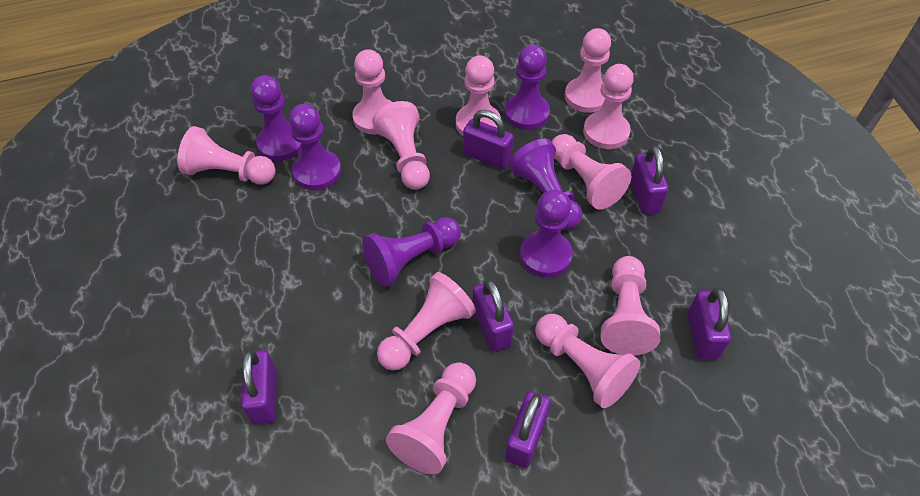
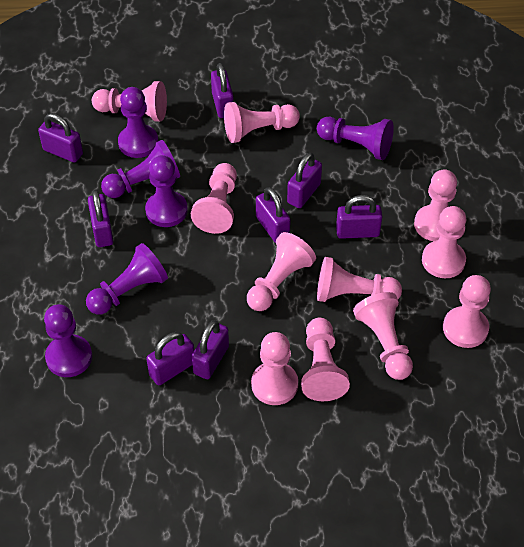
purple padlock: [241,350,277,424] [463,110,513,169] [473,280,514,351] [505,391,551,468] [631,146,668,214] [688,288,731,360] = 6 -> [38,113,83,163] [88,190,113,247] [146,332,194,385] [192,320,229,379] [211,63,234,118] [256,187,291,243] [287,153,322,208] [336,195,382,239] = 8

